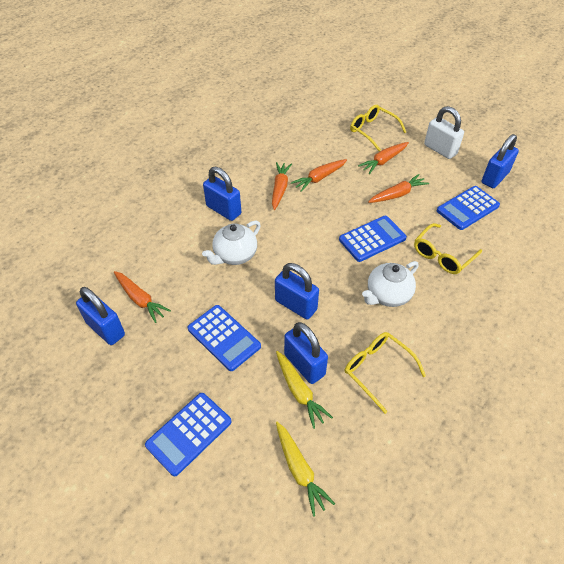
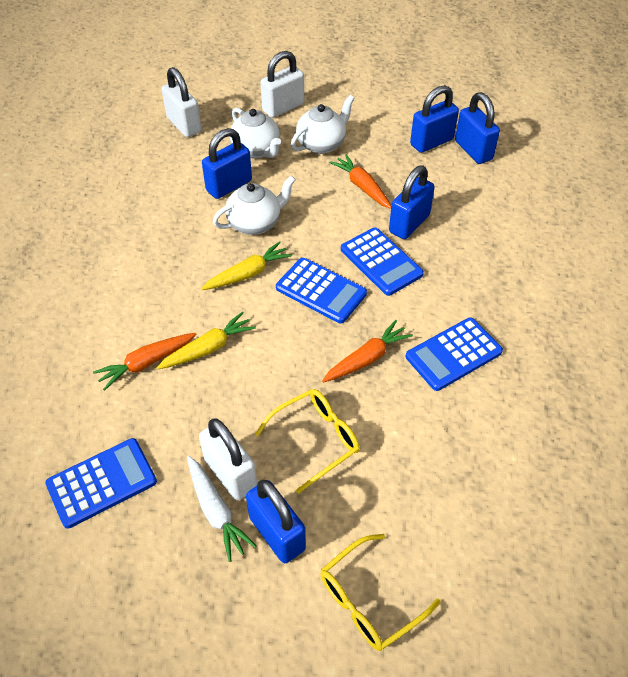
orange carrot: [114,271,171,323] [272,162,292,210] [291,159,347,192] [358,142,409,174] [368,174,429,203] = 5 -> [93,333,197,391] [322,320,413,383] [329,154,391,209] = 3
white carrot: none = 0 -> [187,456,257,562] = 1
white padlock: [424,106,464,159] = 1 -> [161,67,201,137] [199,418,257,500] [260,51,304,118] = 3
white teapot: [202,220,261,265] [362,261,419,307] = 2 -> [213,176,296,235] [230,108,281,159] [291,95,355,154] = 3
yellow glasses: [345,332,426,414] [350,105,406,151] [414,223,482,274] = 3 -> [255,389,360,494] [321,534,441,651] = 2

